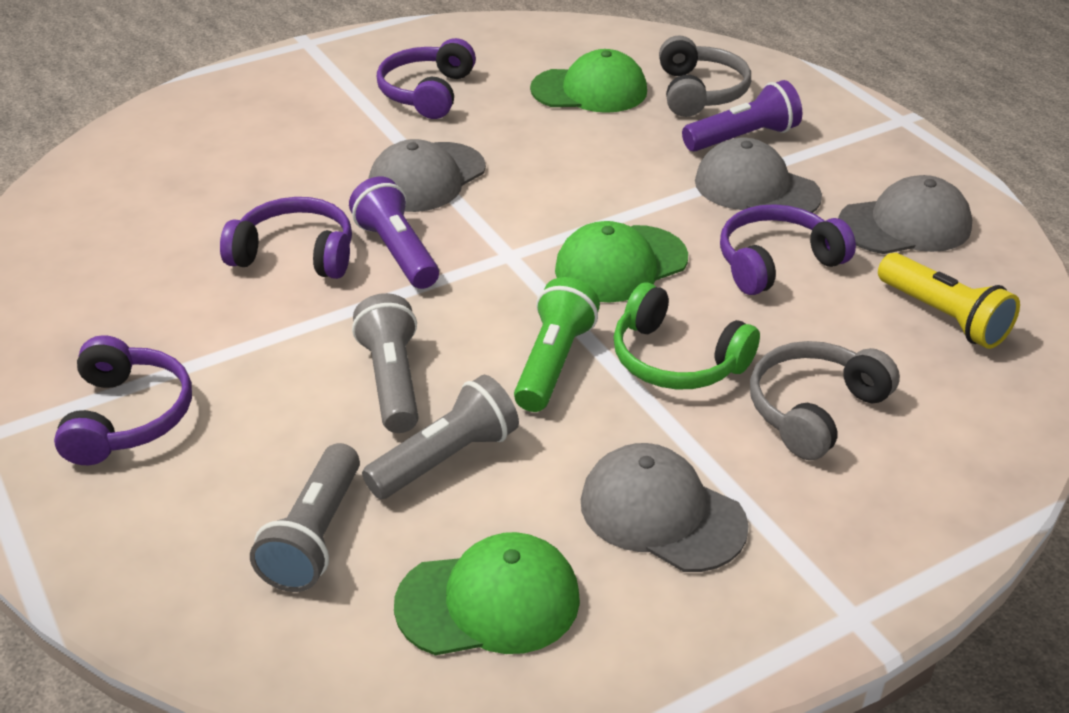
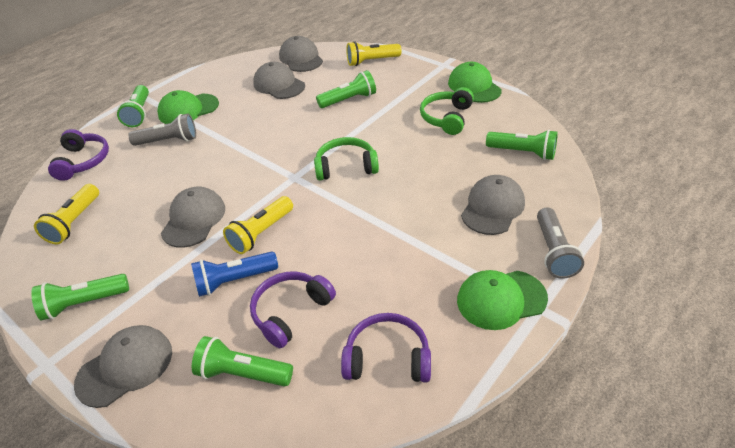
blue flashlight: none = 0 -> [191,251,278,297] = 1
green flashlight: [514,277,600,412] = 1 -> [31,274,129,321] [117,85,149,127] [192,336,293,387] [316,70,376,108] [486,130,558,160] = 5
green headphones: [613,282,760,390] = 1 -> [314,137,379,181] [420,87,474,135] = 2
grey cap: [368,139,486,212] [581,443,749,572] [695,138,822,213] [838,175,972,254] = 4 -> [74,325,172,408] [161,187,225,248] [253,62,305,99] [279,36,323,72] [461,175,525,235] = 5
grey flashlight: [250,443,360,592] [352,293,419,433] [362,375,519,499] = 3 -> [128,114,196,146] [537,208,584,279] = 2
grey headphones: [659,35,751,117] [750,341,900,460] = 2 -> none = 0
purple flashlight: [349,177,439,289] [682,80,802,152] = 2 -> none = 0
purple headphones: [54,335,192,465] [220,197,352,279] [377,38,476,119] [720,204,856,295] = 4 -> [48,129,109,181] [250,272,336,348] [341,313,431,382] = 3
yellow flashlight: [878,253,1020,349] = 1 -> [34,184,99,244] [223,196,293,254] [346,41,402,66] = 3

